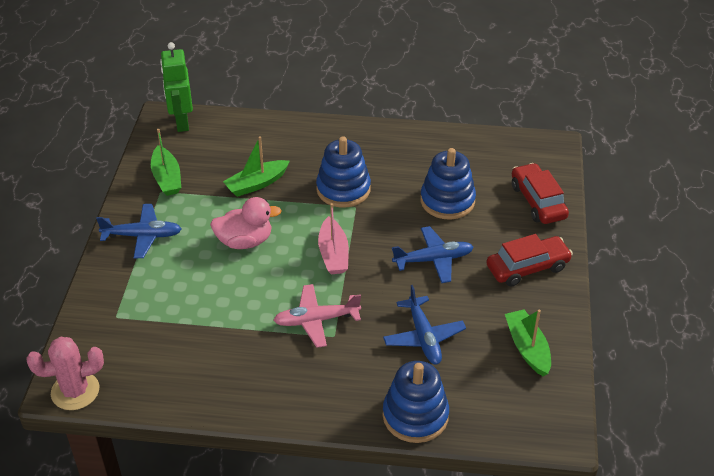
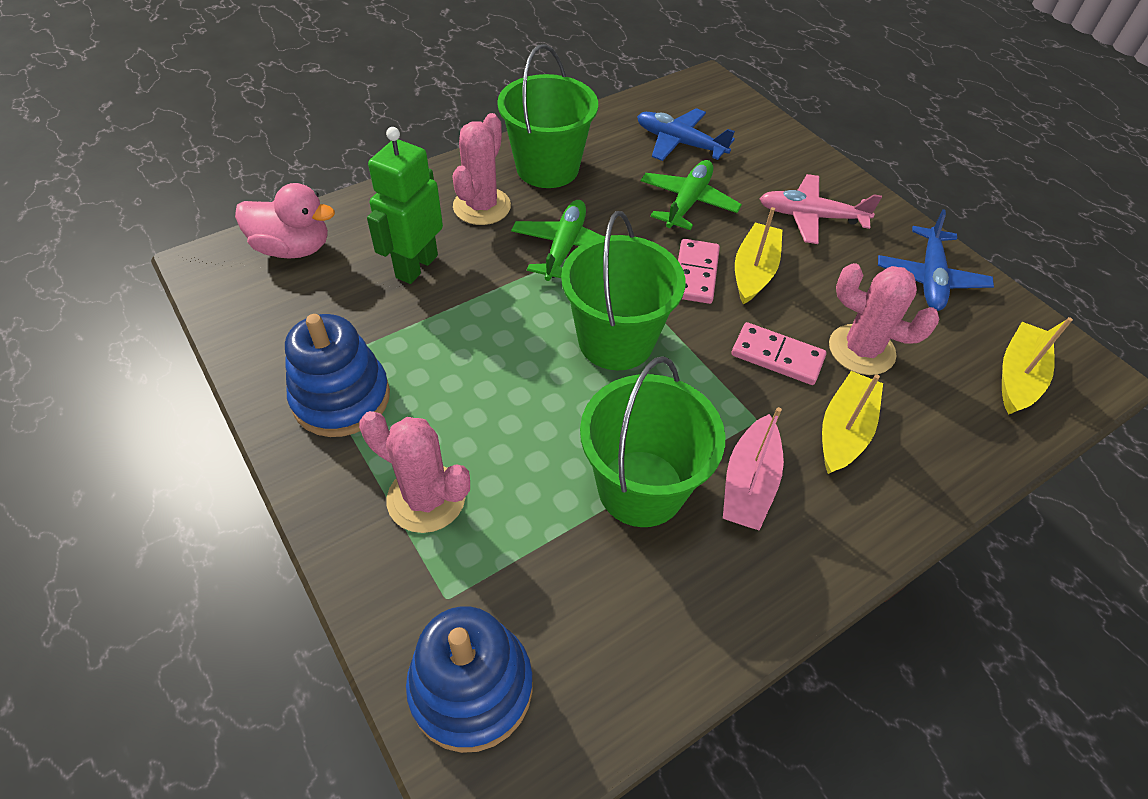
blue plane: [96,204,182,258] [383,285,466,365] [392,226,473,283] = 3 -> [637,108,735,161] [878,209,994,311] = 2
blue stacking toy: [316,137,371,208] [383,361,449,443] [420,148,476,220] = 3 -> [285,314,390,437] [406,606,532,753] = 2
green boat: [151,129,181,196] [223,136,290,197] [505,309,551,376] = 3 -> none = 0
green bucket: none = 0 -> [497,44,598,188] [561,211,685,370] [580,356,725,527] = 3
green plane: none = 0 -> [511,200,604,281] [641,160,742,230] = 2
pink cactus: [26,337,104,410] = 1 -> [359,411,470,533] [452,113,511,225] [829,263,939,375] = 3
pink domino: none = 0 -> [678,239,720,304] [732,322,826,385] = 2
red car: [486,234,573,286] [512,163,569,224] = 2 -> none = 0
yellow boat: none = 0 -> [735,207,782,305] [822,371,883,474] [1002,317,1073,415] = 3

